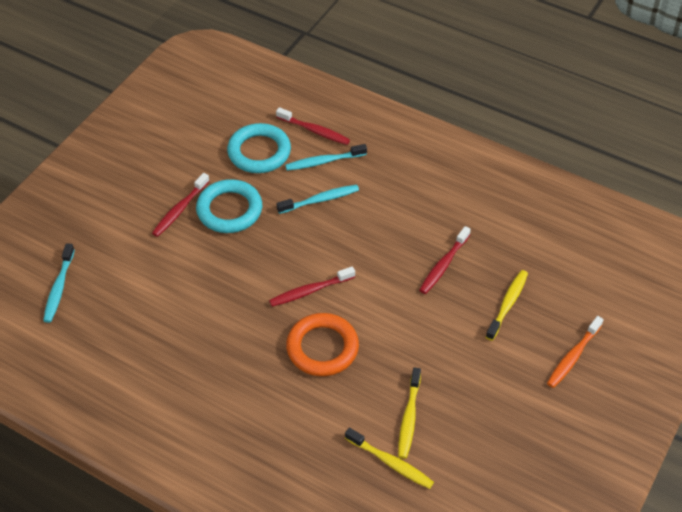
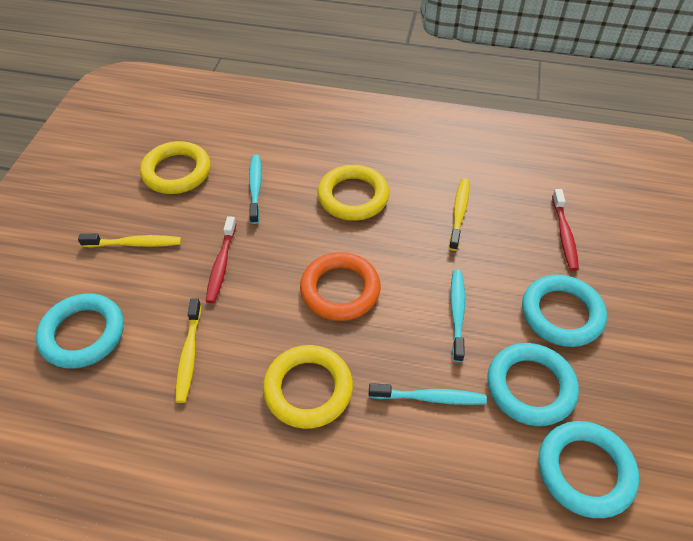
orange toothbrush: [547,316,604,388] = 1 -> none = 0
red toothbrush: [152,173,210,237] [269,266,355,307] [276,107,350,145] [419,226,471,294] = 4 -> [206,216,236,303] [552,189,579,271] = 2
turquoise ring: [196,179,262,233] [227,123,291,173] = 2 -> [36,294,124,369] [487,343,579,426] [522,275,607,347] [538,421,639,518] = 4
yellow ring: none = 0 -> [140,141,211,194] [263,345,353,429] [317,165,389,221] = 3

